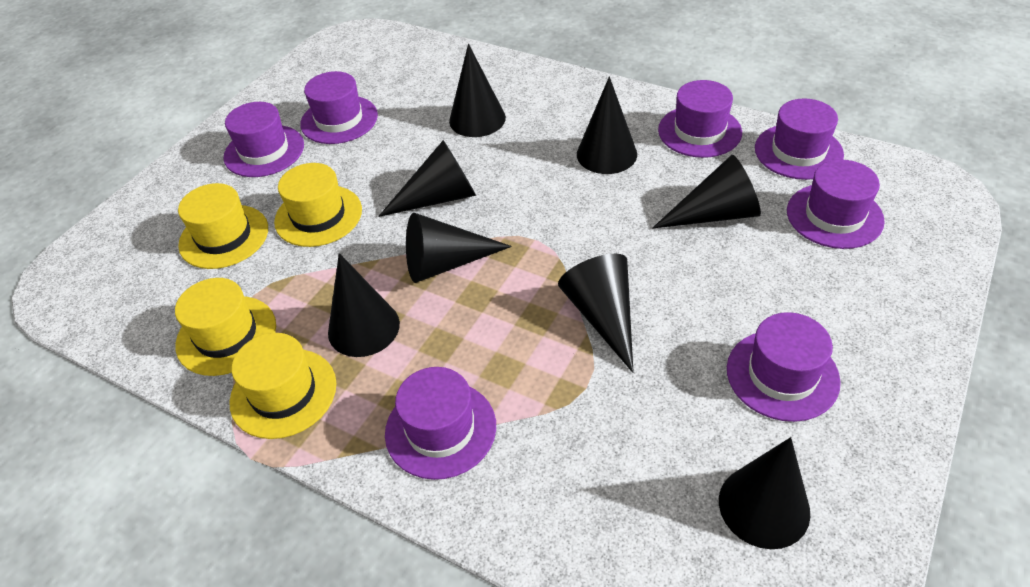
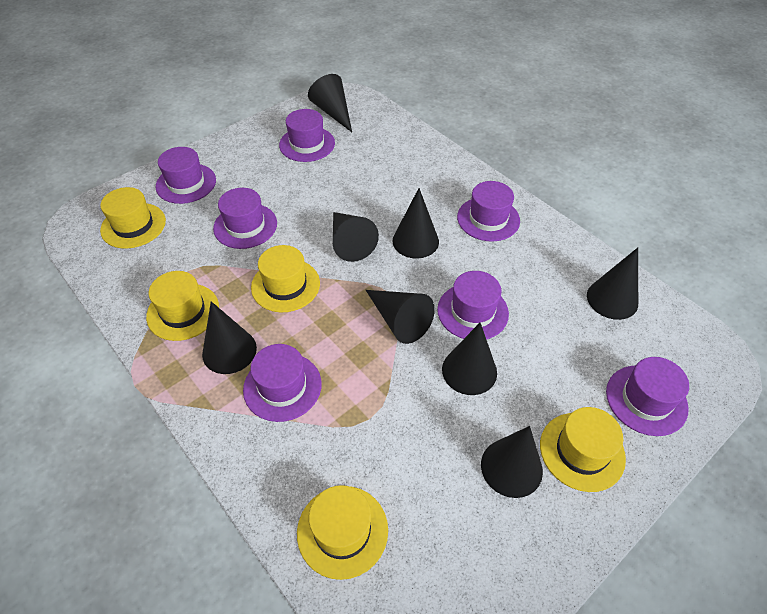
yellow hat: [175,278,276,376] [178,183,268,269] [230,333,337,439] [274,163,362,247] = 4 -> [100,187,166,249] [146,271,219,341] [251,245,320,312] [297,485,388,580] [540,407,626,492] = 5

